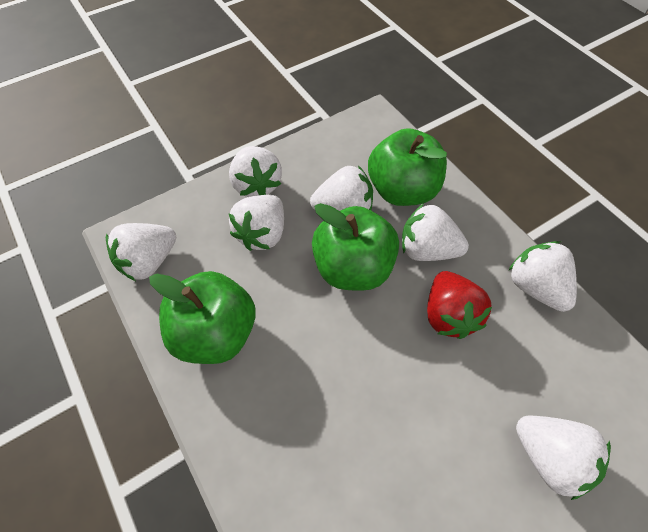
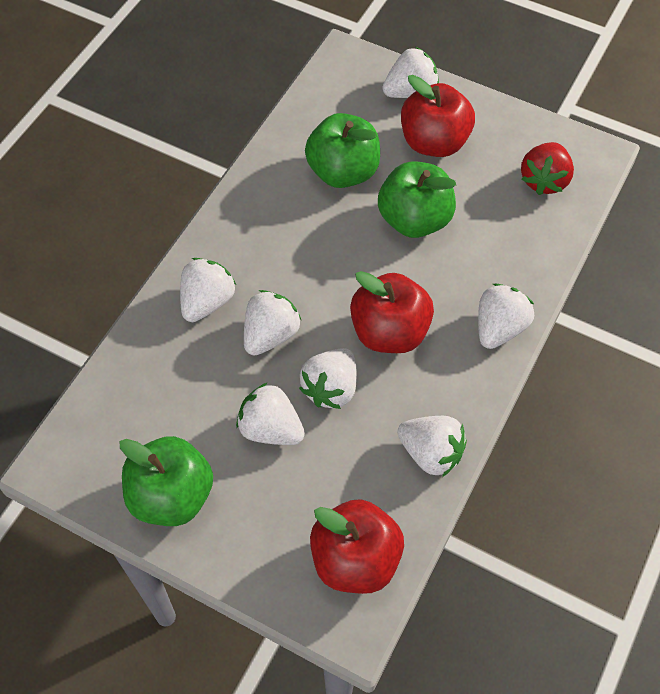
red apple: none = 0 -> [310,499,404,594] [350,271,434,353] [401,75,475,157] = 3

